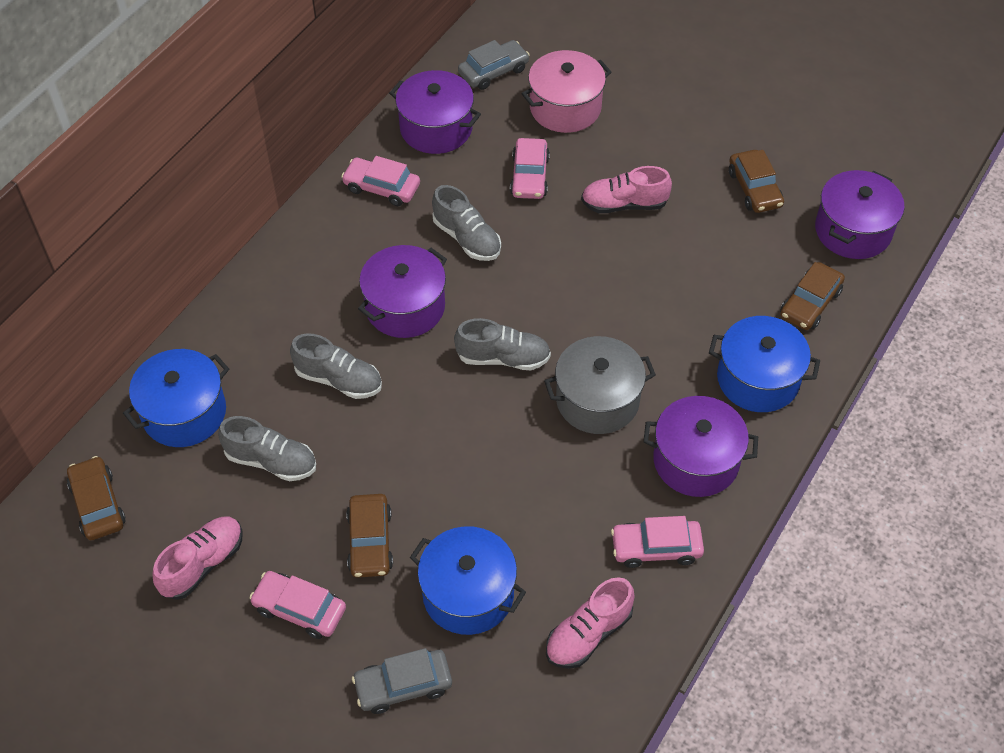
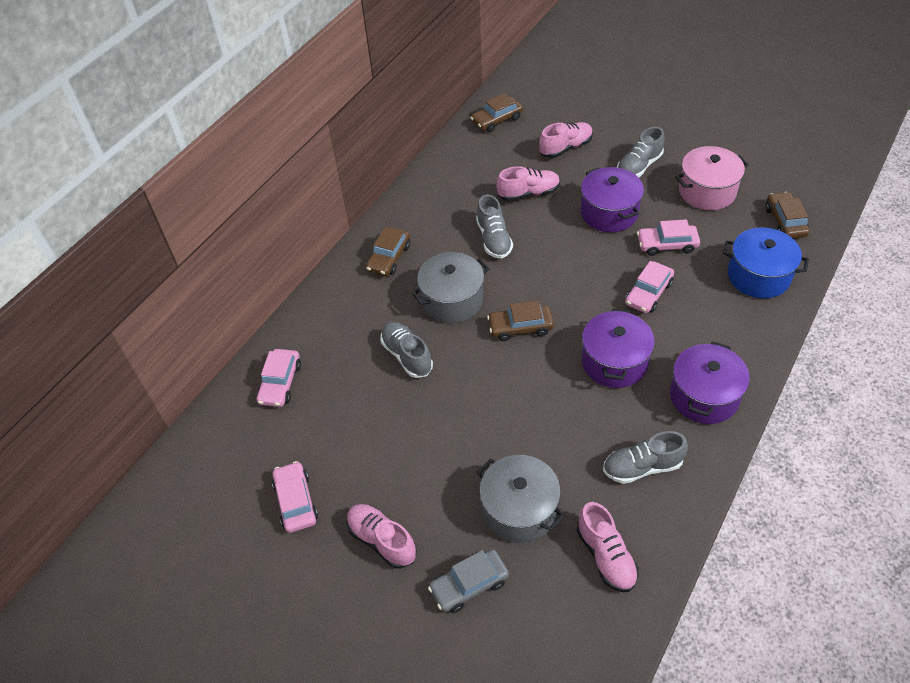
blue pot: [123,349,229,447] [410,526,526,635] [709,316,820,412] = 3 -> [723,228,809,298] = 1
grey car: [352,648,452,714] [458,40,529,90] = 2 -> [428,549,509,613] = 1
grey pot: [544,336,656,434] = 1 -> [412,252,489,323] [477,455,565,543] = 2
pink shoe: [152,517,243,600] [546,577,635,669] [581,166,672,213] = 3 -> [347,504,417,569] [496,166,560,201] [539,122,593,158] [577,502,639,592] = 4
purple pot: [358,245,447,338] [389,70,481,154] [643,396,758,497] [815,170,904,259] = 4 -> [581,167,644,232] [582,308,655,388] [670,341,750,424] = 3

